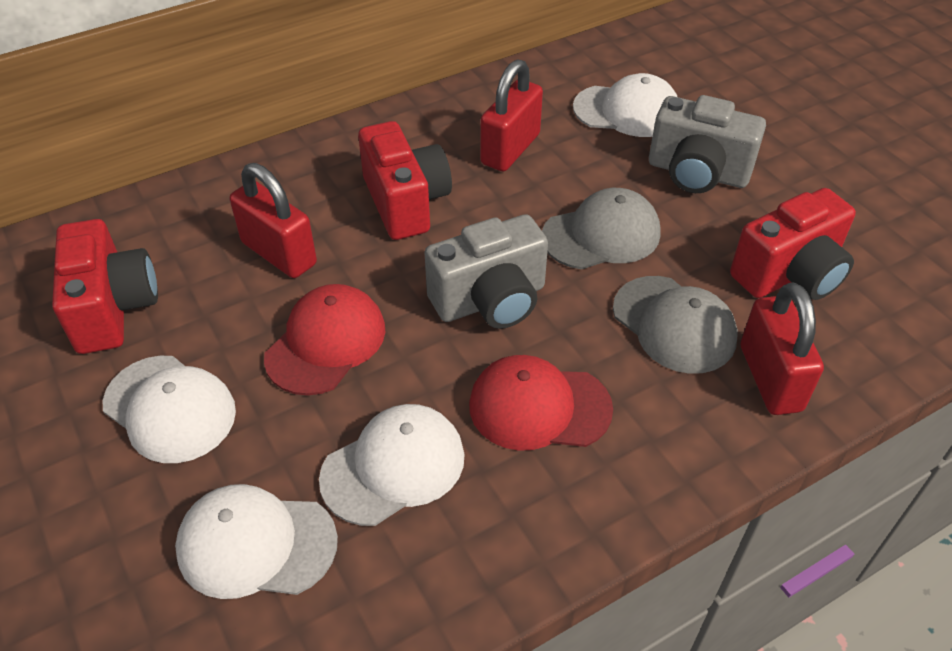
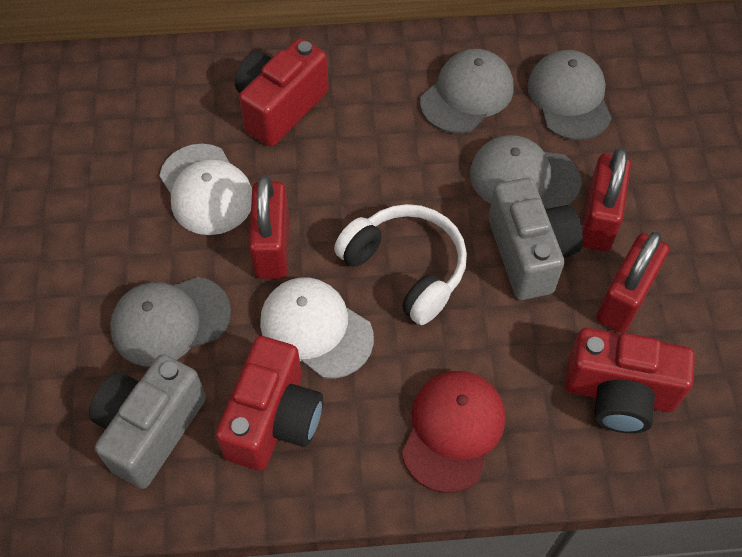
grey cap: [542,188,661,269] [613,276,738,374] = 2 -> [110,277,231,367] [420,49,514,134] [470,135,581,209] [527,50,612,140] = 4
red cap: [264,284,385,396] [469,355,613,451] = 2 -> [402,371,505,493] = 1
white cap: [102,356,236,463] [175,484,338,599] [319,404,465,526] [573,73,677,137] = 4 -> [159,144,252,235] [260,278,374,379] = 2
white headphones: none = 0 -> [334,204,467,325] = 1

